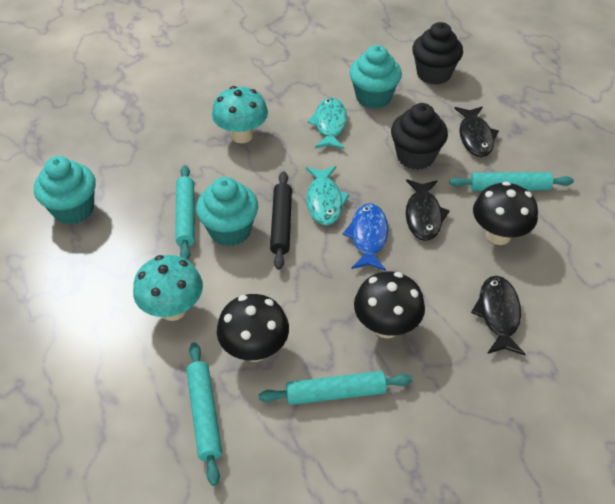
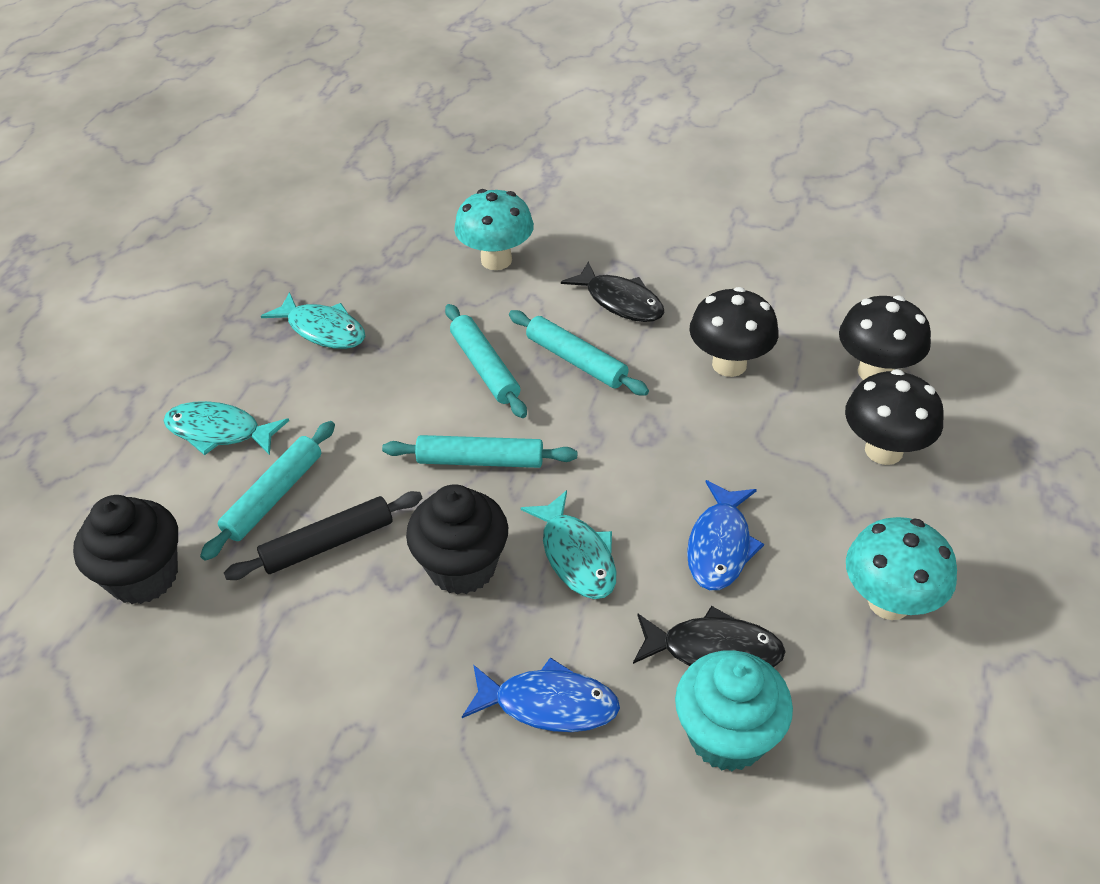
black fish: [406,179,450,241] [454,106,499,157] [471,276,526,355] = 3 -> [561,262,664,322] [633,606,786,667] = 2
blue fish: [342,203,388,271] = 1 -> [462,657,620,732] [687,480,764,590] = 2
turquoise cupcake: [34,156,96,225] [196,177,258,246] [349,45,402,109] = 3 -> [675,650,793,771] = 1
turquoise fish: [306,166,350,225] [307,98,347,149] = 2 -> [164,401,289,455] [261,292,365,349] [521,490,616,599] = 3

